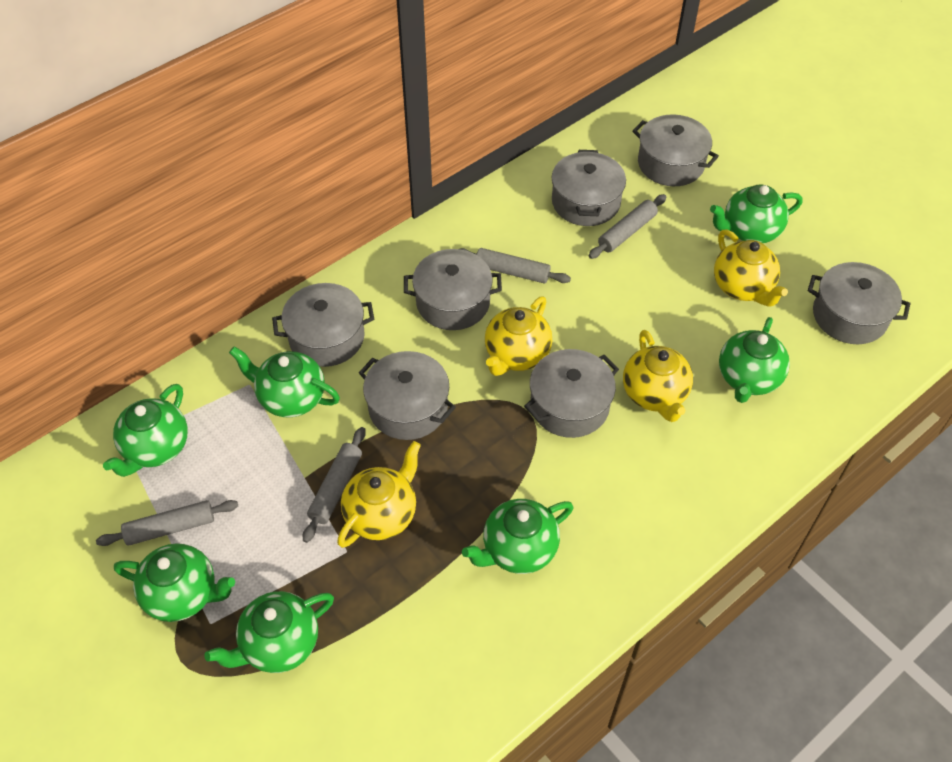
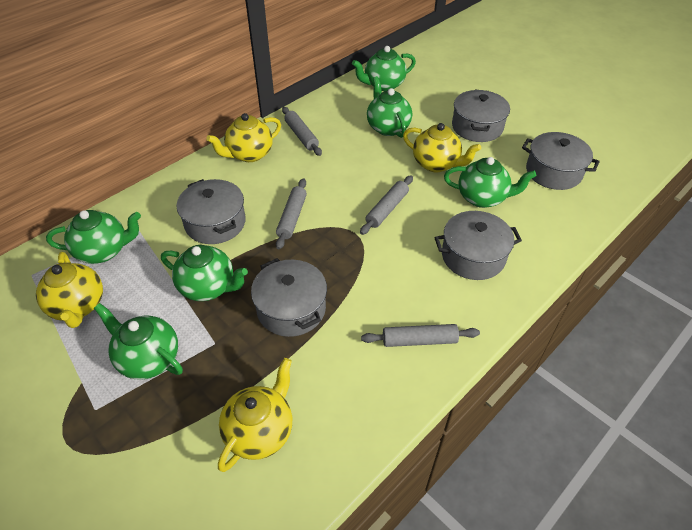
green teapot: [103,384,188,477] [114,543,235,622] [204,591,334,673] [229,347,340,418] [462,499,573,574] [710,184,802,243] [719,317,790,403] = 7 -> [46,210,141,264] [94,303,183,379] [161,245,248,301] [352,46,416,91] [367,76,412,138] [444,157,536,208] = 6
grey pot: [272,283,374,367] [359,351,456,440] [404,249,502,330] [524,349,619,438] [551,150,626,226] [633,114,719,186] [808,262,910,344] = 7 -> [177,179,246,244] [251,258,327,337] [434,211,522,280] [452,89,510,142] [522,132,600,190] = 5

